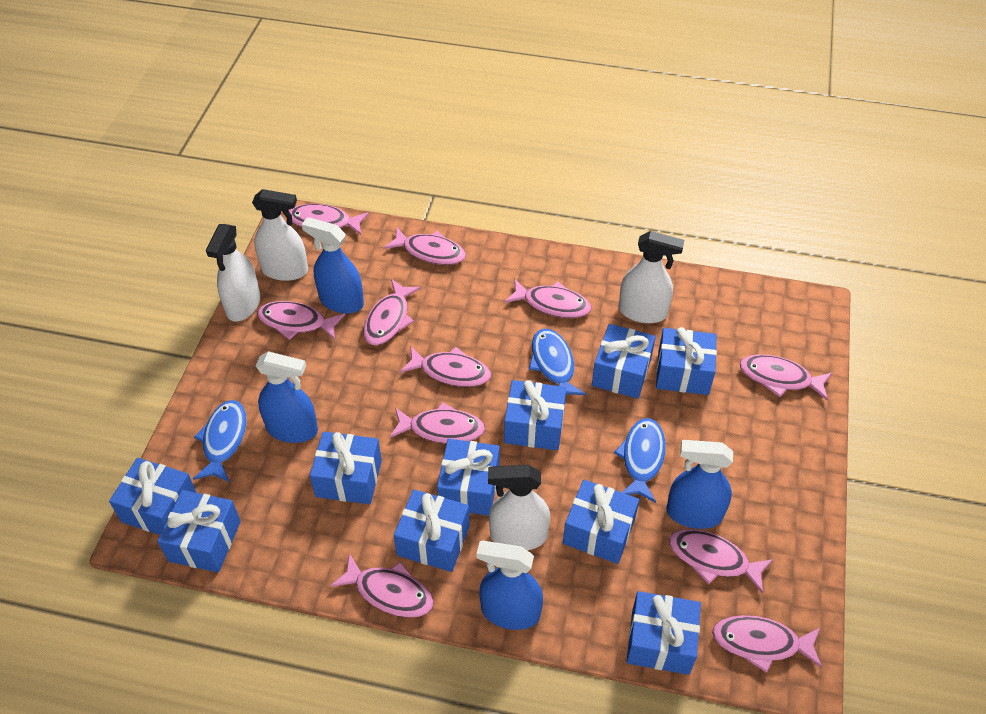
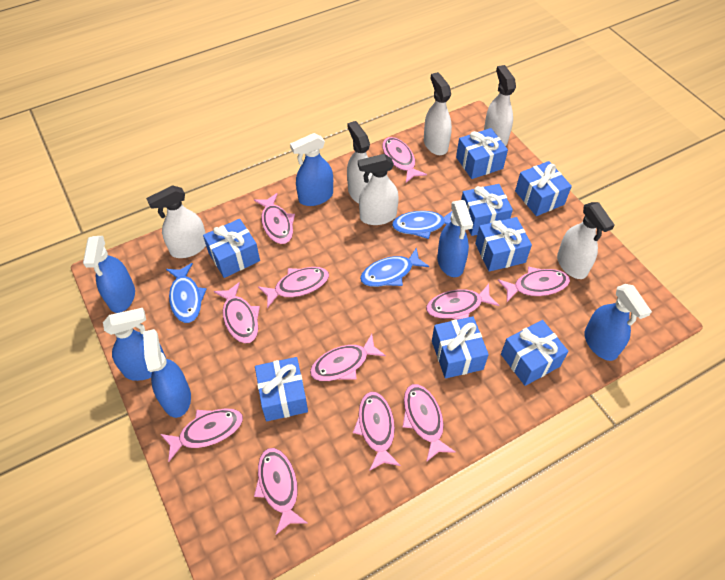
blue gift: [109,458,197,535] [157,490,241,572] [310,432,382,504] [394,489,470,572] [437,439,500,516] [504,380,566,450] [563,479,639,564] [592,324,656,399] [627,591,701,675] [656,327,717,395] = 10 -> [203,219,260,278] [255,357,308,421] [432,316,489,379] [456,128,508,179] [461,184,513,236] [475,217,532,272] [501,320,569,386] [515,161,572,216] = 8
blue spray bottle: [255,351,318,443] [302,217,364,314] [476,541,543,630] [666,440,733,529] = 4 -> [83,236,135,313] [103,308,166,381] [143,329,191,418] [290,133,333,206] [437,200,473,277] [585,284,652,361] = 6
white spray bottle: [206,224,260,322] [252,189,308,281] [488,465,550,550] [619,231,684,323] = 4 -> [146,185,206,258] [347,121,372,203] [358,154,399,225] [424,72,452,155] [484,65,516,146] [557,202,615,279] = 6

